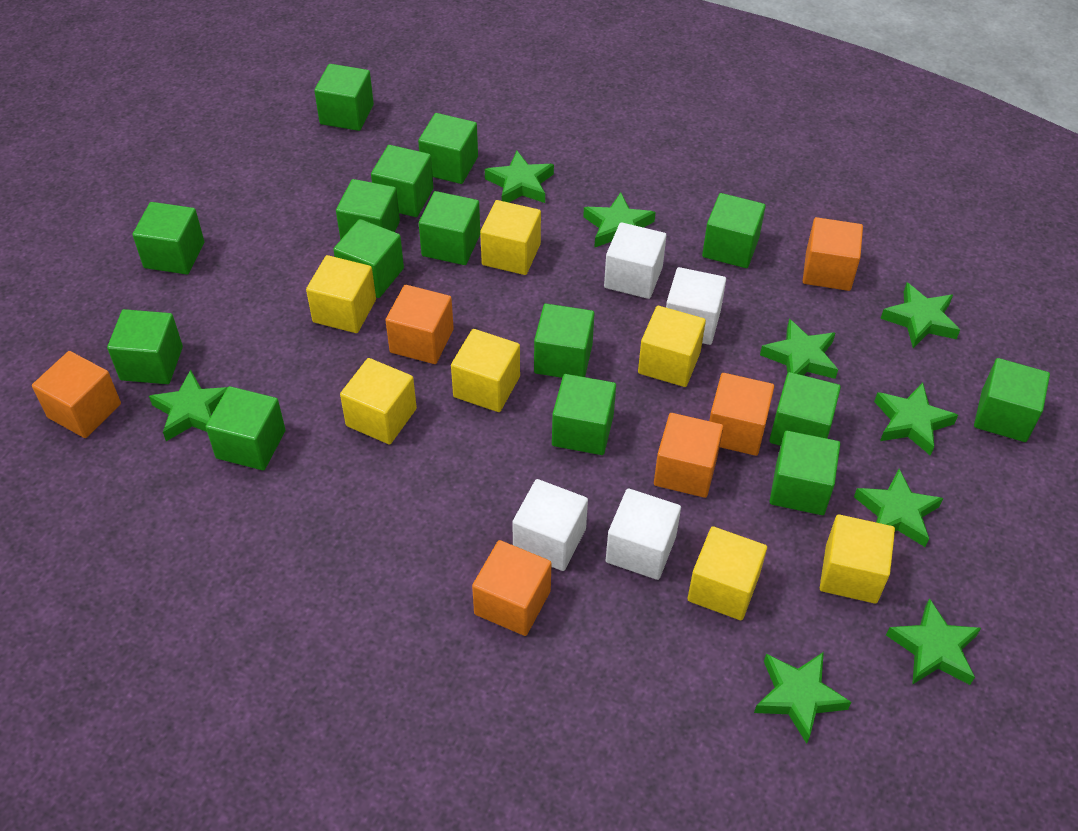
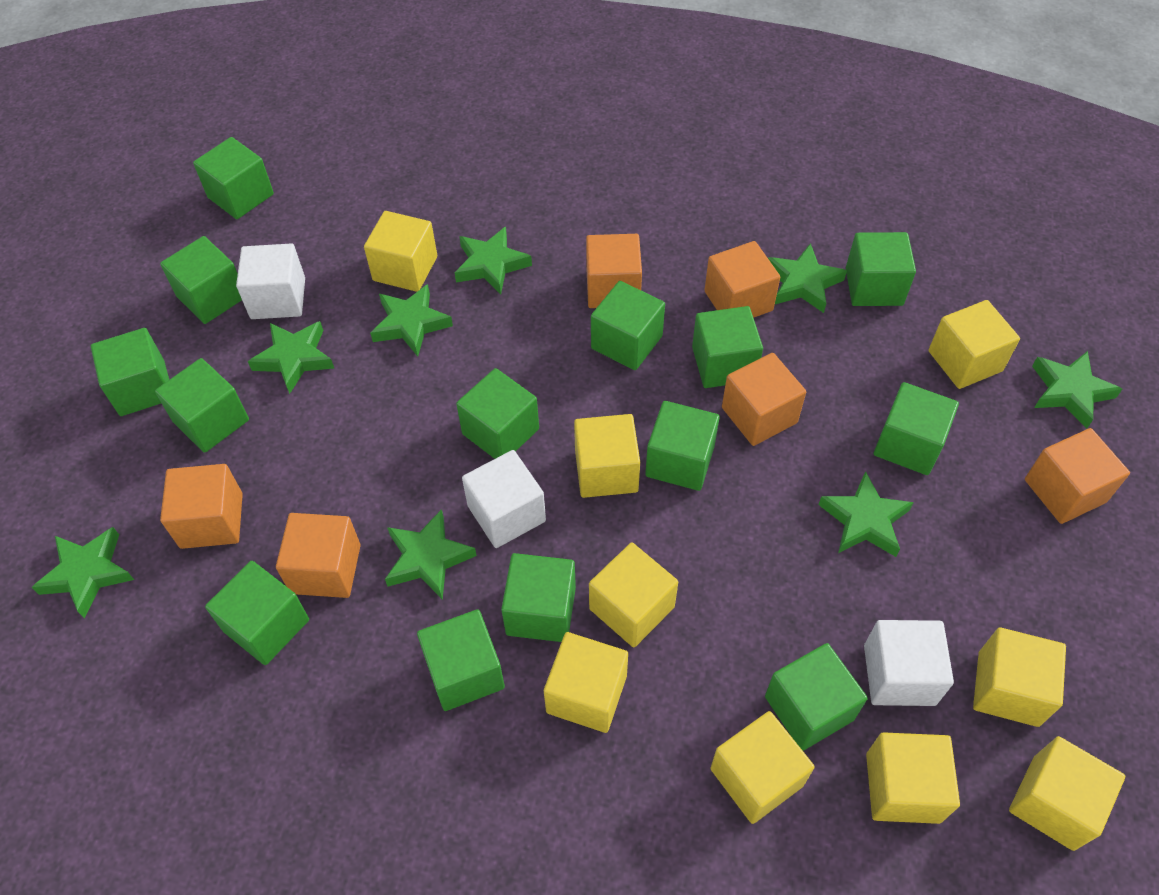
green cube: [107,309,183,384] [133,202,204,275] [206,386,286,470] [314,64,374,131] [333,219,404,298] [336,179,400,240] [371,145,433,217] [418,113,478,184] [419,191,480,265] [534,304,594,378] [552,374,616,455] [702,193,766,268] [769,372,841,446] [770,431,840,515] [974,358,1050,442] = 15 -> [91,328,169,416] [155,358,249,453] [160,236,242,324] [193,137,274,219] [205,561,309,665] [417,609,505,711] [456,368,539,459] [501,553,576,642] [591,281,665,370] [645,401,720,491] [692,306,763,388] [765,643,868,751] [846,232,916,306] [874,382,959,475] = 14
green star: [149,369,228,441] [485,151,554,203] [583,192,656,248] [754,652,851,744] [760,319,838,379] [854,469,943,547] [874,383,958,456] [880,283,960,348] [886,598,981,685] = 9 -> [32,527,134,618] [248,321,334,394] [370,284,453,356] [385,509,477,600] [455,226,532,295] [768,243,847,313] [818,471,914,557] [1032,351,1122,428] = 8
white cube: [512,479,588,571] [604,222,667,299] [606,488,681,580] [666,267,726,345] = 4 -> [236,243,305,319] [462,450,546,548] [864,620,954,706] = 3
yellow cube: [306,255,376,333] [340,358,417,444] [451,329,520,412] [480,200,541,275] [638,306,706,387] [687,526,767,620] [820,514,895,604] = 7 -> [364,211,437,292] [544,632,628,733] [574,414,640,498] [589,543,678,648] [711,711,815,824] [866,732,960,824] [928,300,1020,389] [973,627,1066,727] [1009,736,1125,851] = 9

